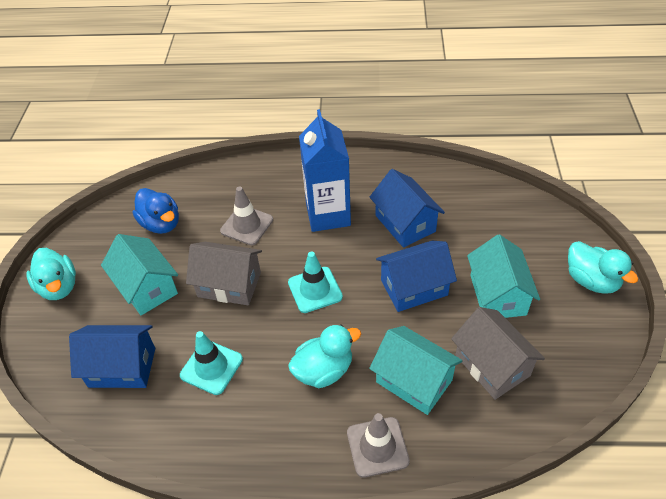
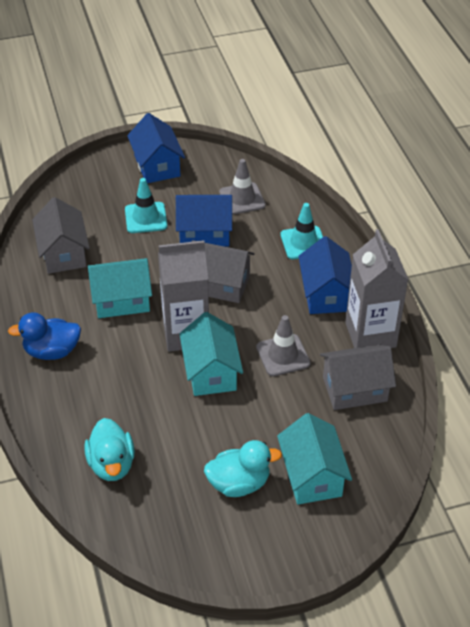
blue carton: [299,109,351,232] = 1 -> none = 0
grey carton: none = 0 -> [158,240,209,352] [345,229,408,348] = 2
grey house: [186,242,262,305] [451,307,545,400] = 2 -> [32,197,90,274] [192,240,255,303] [320,344,396,410] = 3
turquoise duck: [26,248,76,300] [288,324,361,388] [568,241,638,294] = 3 -> [84,418,135,481] [204,440,282,497] = 2

